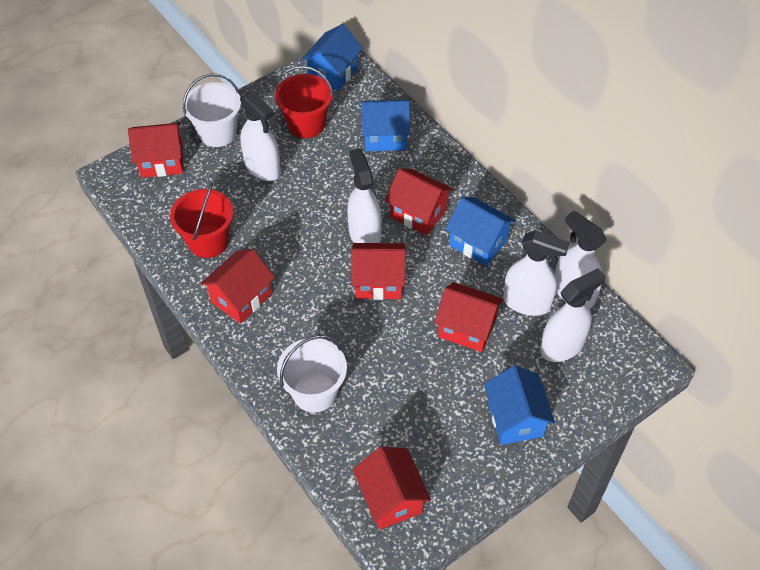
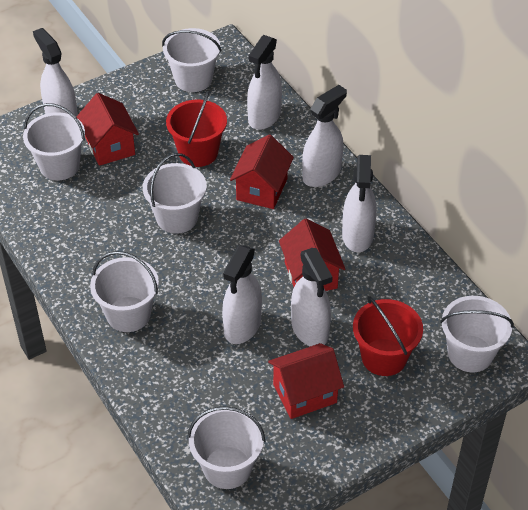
blue house: [302,24,363,91] [361,100,410,151] [446,197,516,266] [484,366,555,445] = 4 -> none = 0
red house: [128,123,183,178] [200,249,275,324] [352,243,405,300] [353,446,431,530] [385,169,453,236] [435,282,503,352] = 6 -> [77,93,139,166] [230,134,294,209] [268,343,344,419] [279,219,345,291] = 4
white bucket: [183,74,241,147] [277,335,347,413] = 2 -> [23,103,85,180] [90,251,159,332] [143,153,207,234] [162,28,221,92] [187,406,265,489] [440,296,514,372] = 6
white spray bottle: [240,91,281,181] [347,148,382,243] [503,230,570,316] [540,268,606,362] [555,211,607,309] = 5 -> [33,28,78,118] [222,245,262,344] [247,35,282,130] [291,248,333,346] [302,85,347,187] [342,155,377,252] = 6

